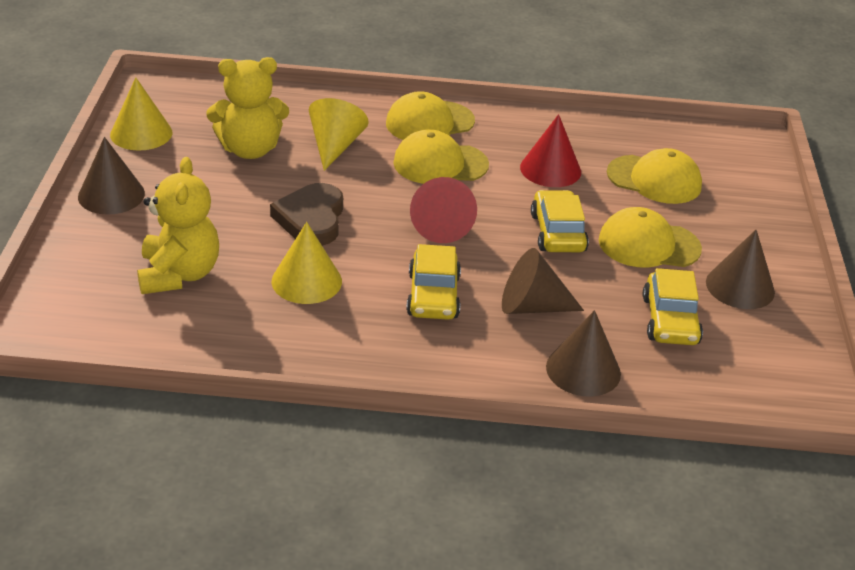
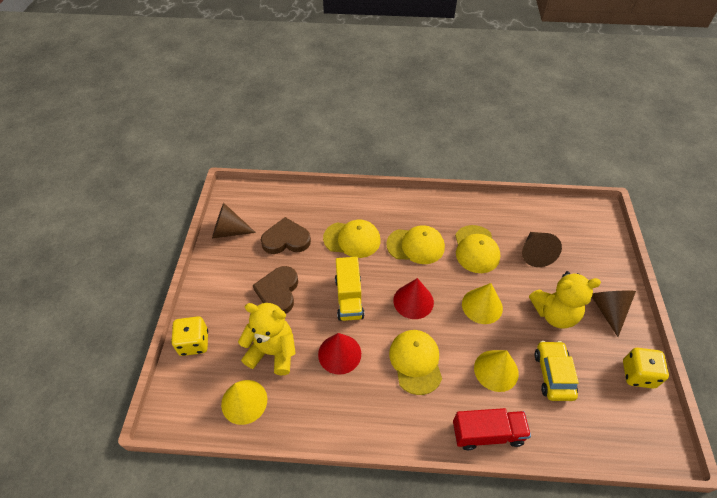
brown cone: [78,137,145,214] [502,248,584,314] [546,310,621,397] [706,229,775,309] = 4 -> [212,203,256,238] [522,232,562,267] [592,291,636,337] = 3
brown heart: [270,183,343,246] = 1 -> [253,266,298,314] [261,217,311,254] = 2
red truck: none = 0 -> [453,408,531,450] = 1
yellow car: [406,244,461,320] [531,190,589,252] [643,268,703,345] = 3 -> [534,341,579,401] = 1
yellow dice: none = 0 -> [171,316,208,356] [623,348,669,389] = 2
yellow truck: none = 0 -> [335,257,365,321] = 1

